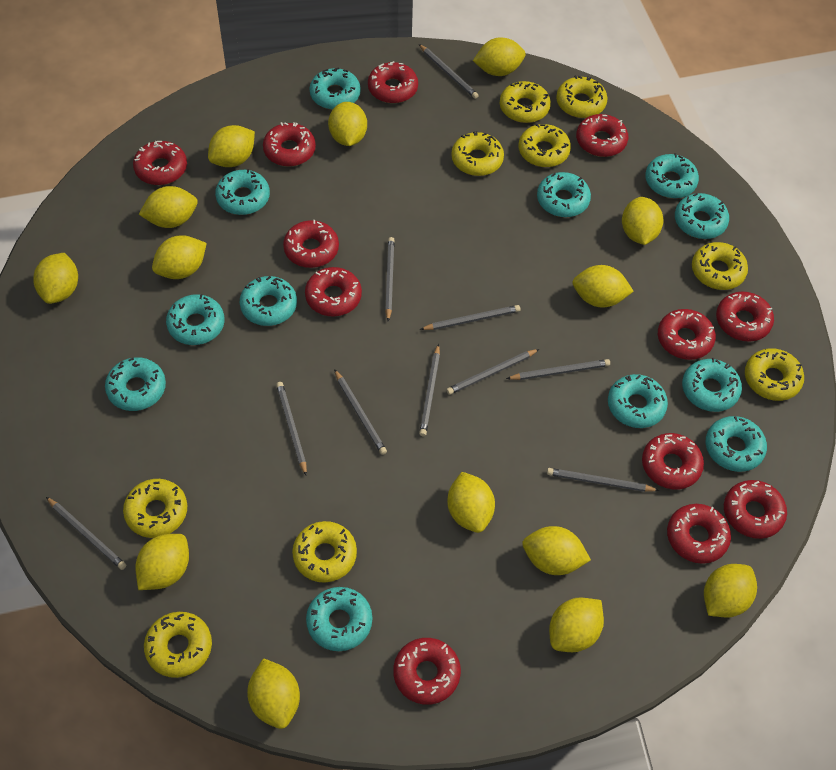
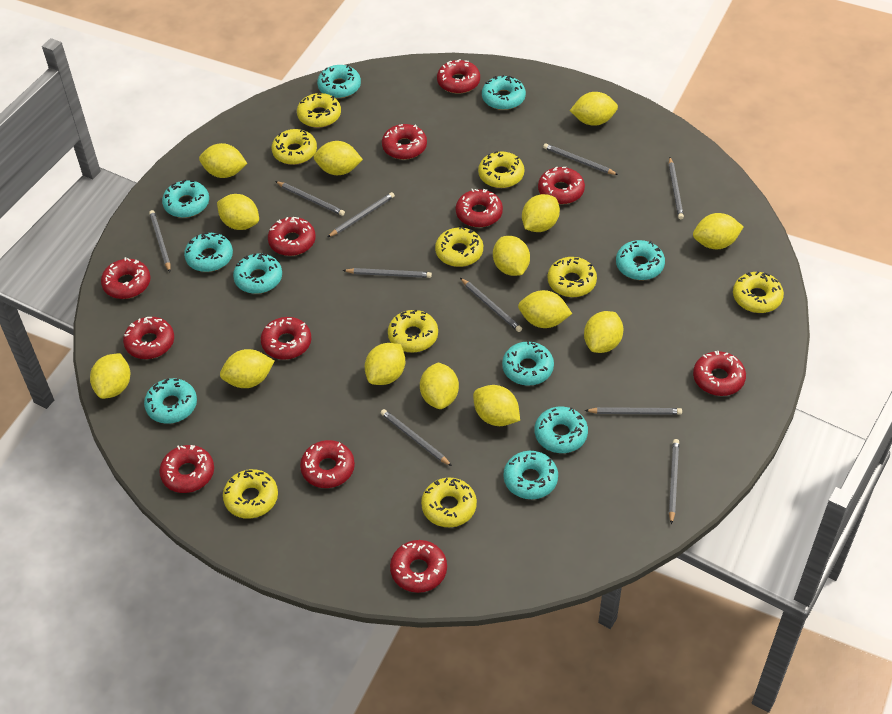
turquoise donut: [105,357,166,411] [166,294,224,345] [215,169,270,215] [240,276,297,326] [306,587,372,651] [310,67,361,110] [537,172,591,217] [608,374,668,428] [645,153,699,198] [675,193,729,239] [682,358,742,412] [706,416,767,472] = 12 -> [144,378,197,424] [162,180,209,218] [184,233,233,272] [233,253,282,294] [317,65,361,98] [482,75,526,110] [502,341,554,386] [503,451,558,499] [535,407,588,453] [616,240,665,280] = 10

